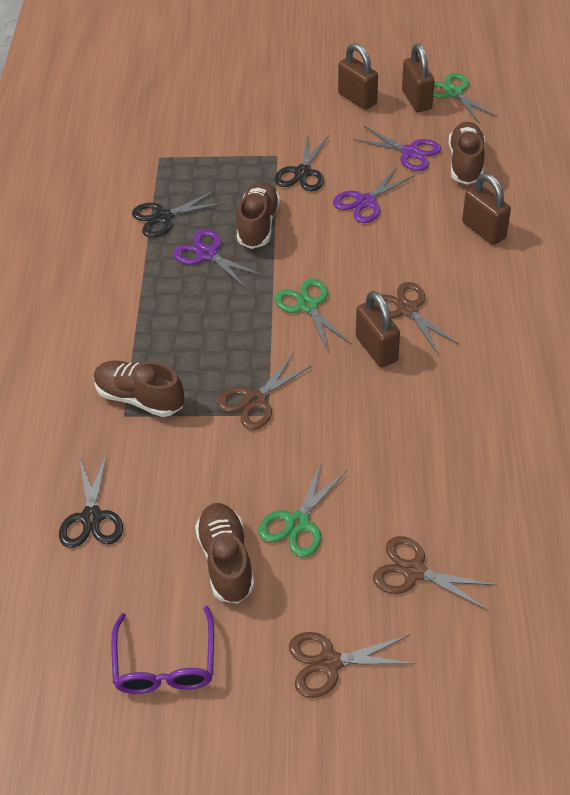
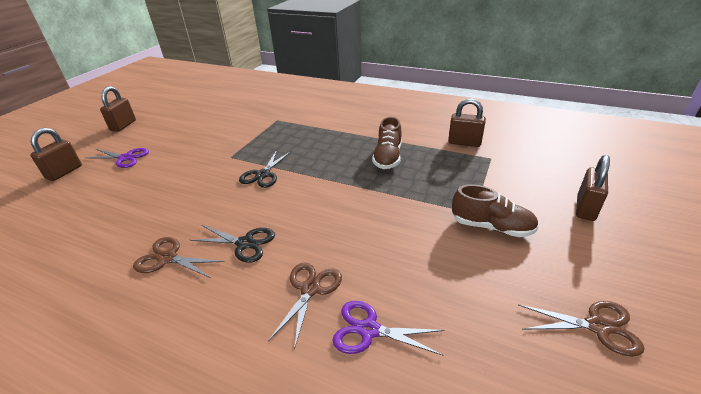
black scissors: [59,453,123,548] [132,190,225,238] [275,134,329,191] = 3 -> [190,225,275,263] [239,150,291,188] = 2
brown scissors: [217,352,313,430] [289,632,417,698] [373,536,496,610] [381,282,460,355] = 4 -> [133,237,225,278] [268,263,342,350] [518,301,644,357] = 3
brown shoe: [94,360,184,417] [195,503,255,604] [237,181,280,249] [449,122,485,185] = 4 -> [372,117,402,169] [452,184,539,237] = 2
green scissors: [258,460,347,557] [274,279,351,351] [433,73,497,124] = 3 -> none = 0
purple glasses: [111,606,214,694] = 1 -> none = 0
purple scissors: [173,229,263,288] [333,166,415,223] [353,126,441,171] = 3 -> [86,148,149,168] [332,301,445,355] = 2

